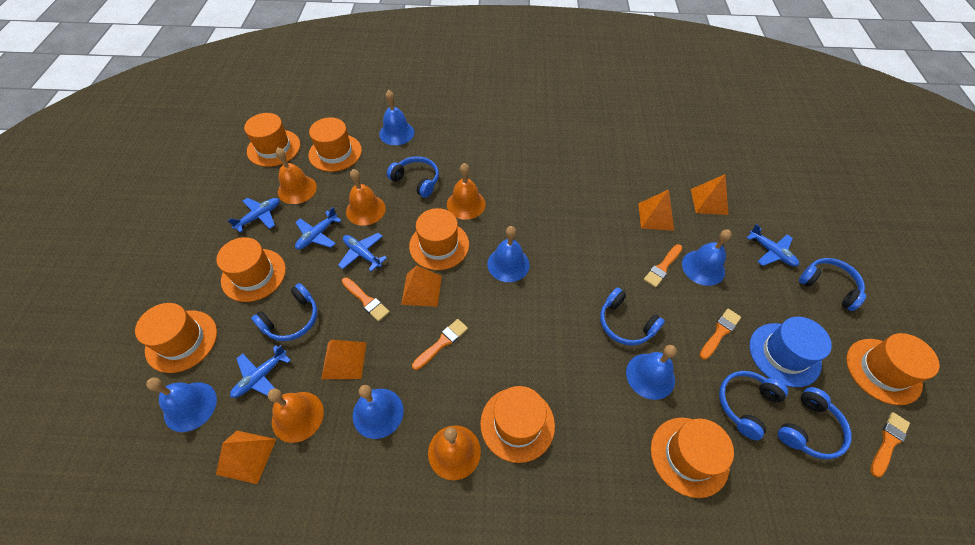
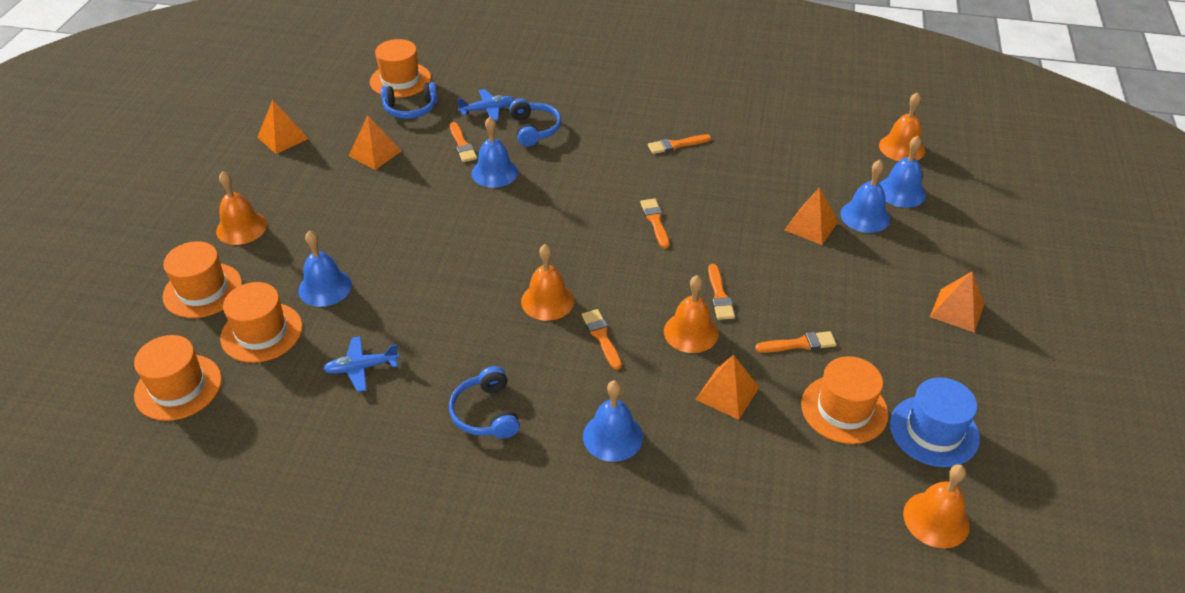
blue bell: [146,377,217,432] [353,385,404,439] [379,90,414,145] [487,226,529,282] [626,345,677,400] [682,230,732,286] = 6 -> [298,230,352,307] [471,117,518,188] [583,380,643,462] [840,160,890,233] [879,136,926,208] = 5
blue headphones: [251,283,317,341] [387,156,439,198] [600,288,665,346] [719,371,788,440] [778,387,851,459] [799,258,866,311] = 6 -> [381,82,437,119] [449,366,520,439] [509,99,561,146] = 3
blue plane: [227,198,280,232] [230,345,291,398] [295,207,342,249] [338,233,387,271] [747,224,799,267] = 5 -> [323,336,399,392] [457,89,514,121] = 2
orange brush: [342,277,390,322] [412,319,468,370] [644,244,682,288] [699,309,741,360] [870,412,910,477] = 5 -> [450,122,477,162] [582,309,622,370] [640,199,670,248] [648,134,711,154] [708,264,735,320] [755,331,836,353] = 6
orange hat: [135,303,217,373] [216,237,286,302] [244,113,300,167] [309,117,362,172] [409,208,469,270] [480,386,555,463] [651,418,734,498] [846,333,940,405] = 8 -> [134,335,222,421] [163,241,242,318] [220,282,303,363] [370,39,431,98] [801,356,888,444] = 5

